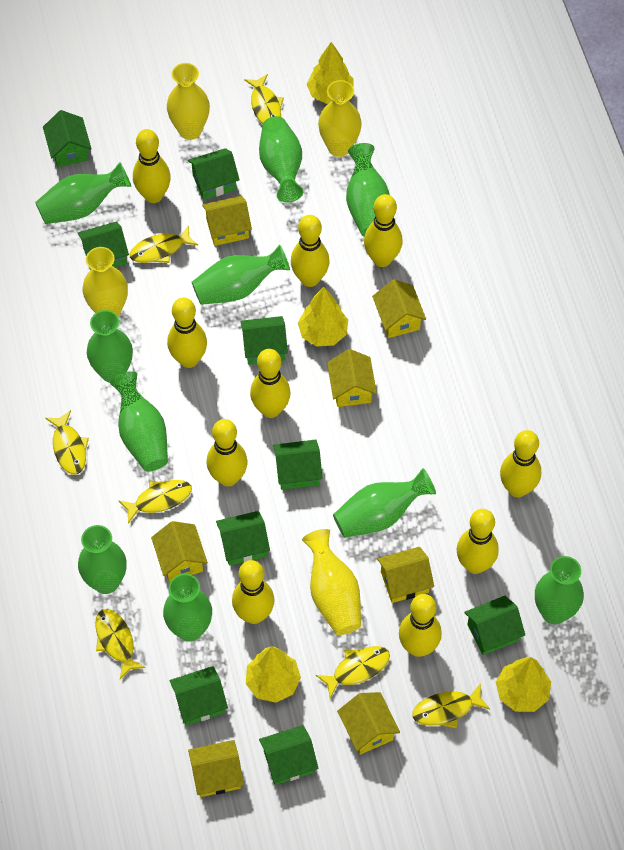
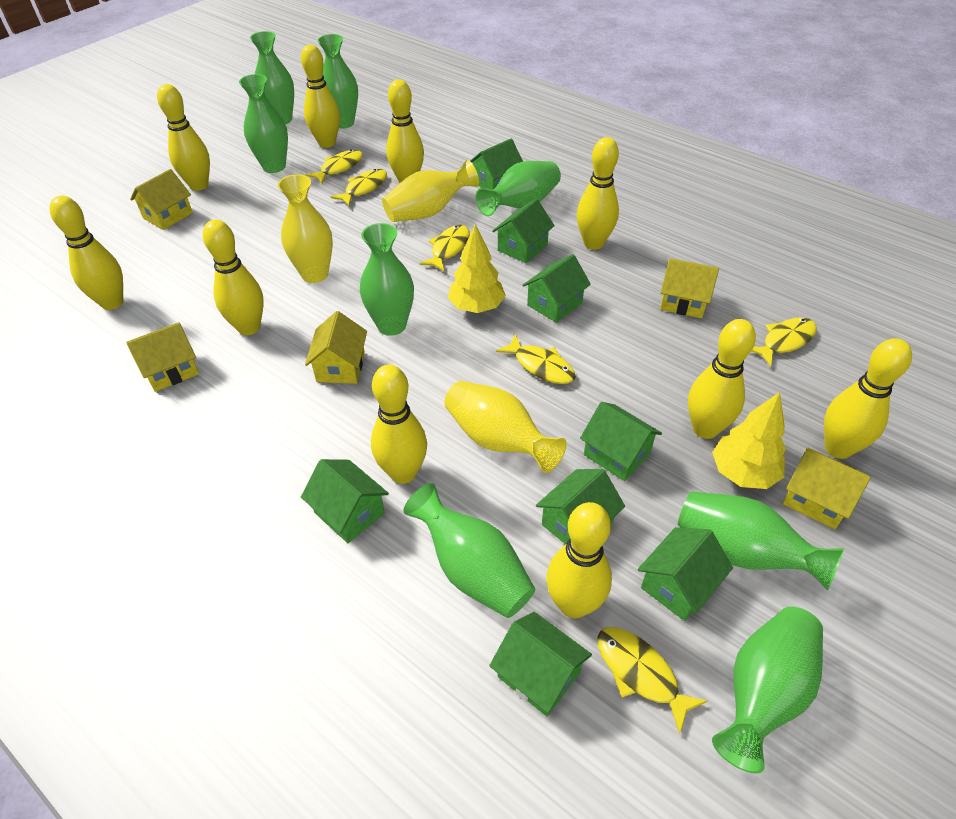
green house: [43,110,92,167] [78,222,129,269] [170,666,228,725] [188,148,240,200] [216,511,270,566] [241,316,288,365] [259,725,318,785] [273,440,322,490] [464,596,525,655] = 9 -> [301,459,389,543] [470,139,523,190] [489,612,592,717] [492,199,555,263] [522,254,591,323] [536,469,625,544] [580,402,662,481] [638,527,733,621] = 8
green vase: [35,162,131,224] [78,525,127,594] [87,310,133,383] [110,371,168,471] [163,574,212,642] [192,245,290,305] [259,116,303,202] [333,468,436,538] [346,143,390,237] [535,556,584,624] = 10 -> [239,74,288,173] [250,31,294,124] [318,34,358,129] [360,223,414,336] [403,483,535,618] [475,161,561,216] [678,491,844,590] [712,607,823,773] = 8
yellow fish: [45,410,89,475] [95,609,146,679] [118,480,192,523] [129,225,198,263] [244,74,284,124] [316,646,390,698] [412,683,490,728] = 7 -> [305,150,363,184] [331,169,387,206] [419,225,470,271] [496,334,576,384] [597,627,708,734] [752,317,817,367] = 6
yellow house: [151,521,208,582] [188,740,244,797] [202,196,252,246] [327,349,377,407] [337,692,400,755] [372,279,426,338] [377,547,434,603] = 7 -> [126,322,199,392] [130,169,193,230] [305,311,367,384] [660,258,719,318] [783,447,871,529] = 5
yellow tree: [246,647,301,703] [298,287,348,347] [307,42,353,104] [496,657,551,712] = 4 -> [448,224,506,313] [712,392,786,489] = 2
yellow vase: [83,247,128,317] [167,63,210,140] [302,529,361,635] [318,80,362,157] = 4 -> [278,174,333,283] [382,160,479,222] [445,381,567,473] = 3

